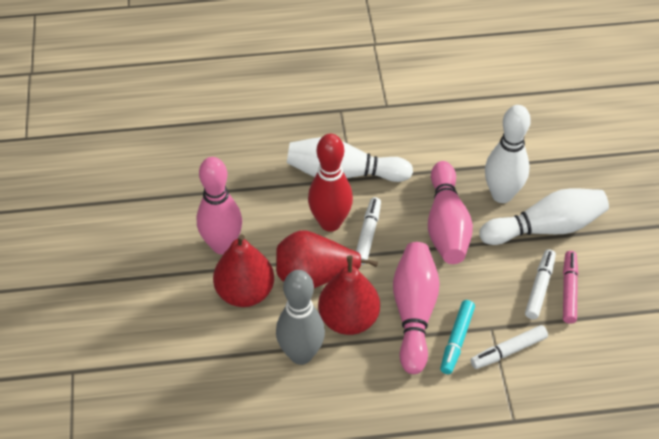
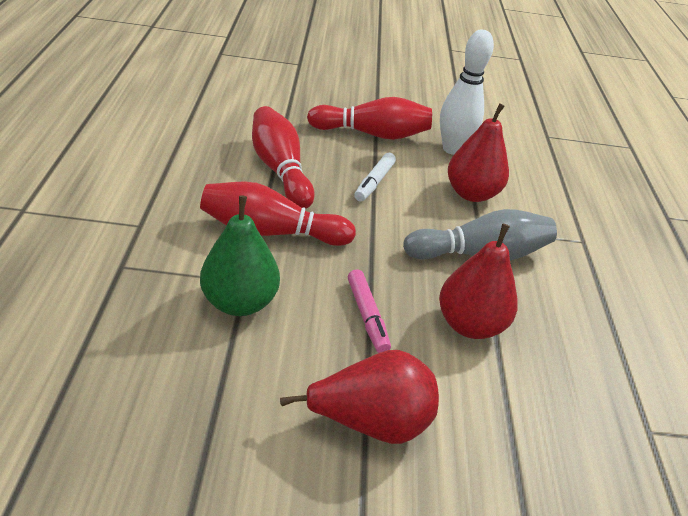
green pear: none = 0 -> [200,195,280,316] = 1
pink bowling pin: [197,157,242,254] [393,242,440,374] [428,161,473,264] = 3 -> none = 0
red bowling pin: [308,134,353,232] = 1 -> [200,181,356,246] [252,106,315,209] [307,97,432,140] = 3
turquoise marker: [440,300,475,374] = 1 -> none = 0
white bowling pin: [287,137,413,182] [479,188,609,245] [485,105,531,203] = 3 -> [440,30,494,155] = 1
white marker: [356,197,381,265] [470,325,548,369] [525,249,556,319] = 3 -> [354,153,396,202] = 1

